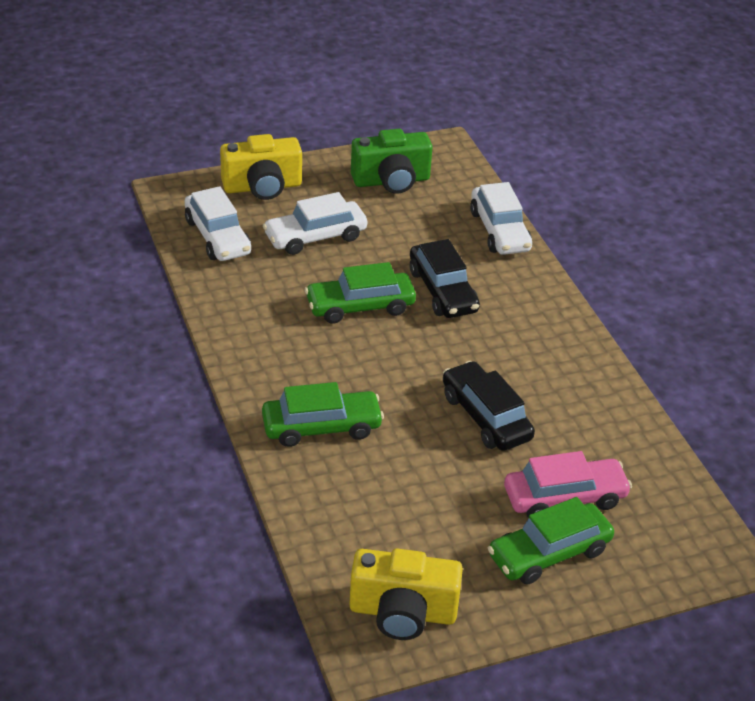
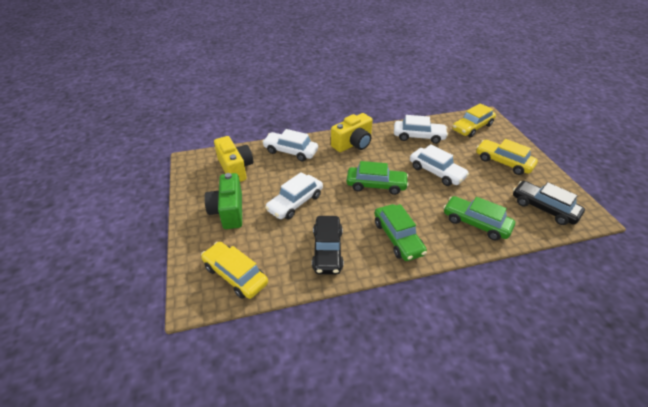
pink car: [504,451,632,517] = 1 -> none = 0
white car: [185,186,251,261] [263,192,367,255] [470,182,532,255] = 3 -> [262,129,318,161] [265,172,323,219] [394,115,448,144] [410,144,469,186] = 4
yellow car: none = 0 -> [201,242,268,299] [452,103,496,138] [476,139,538,175] = 3

